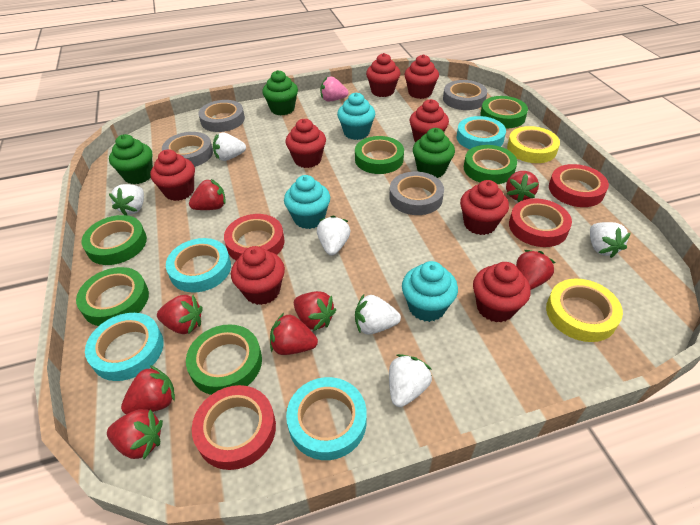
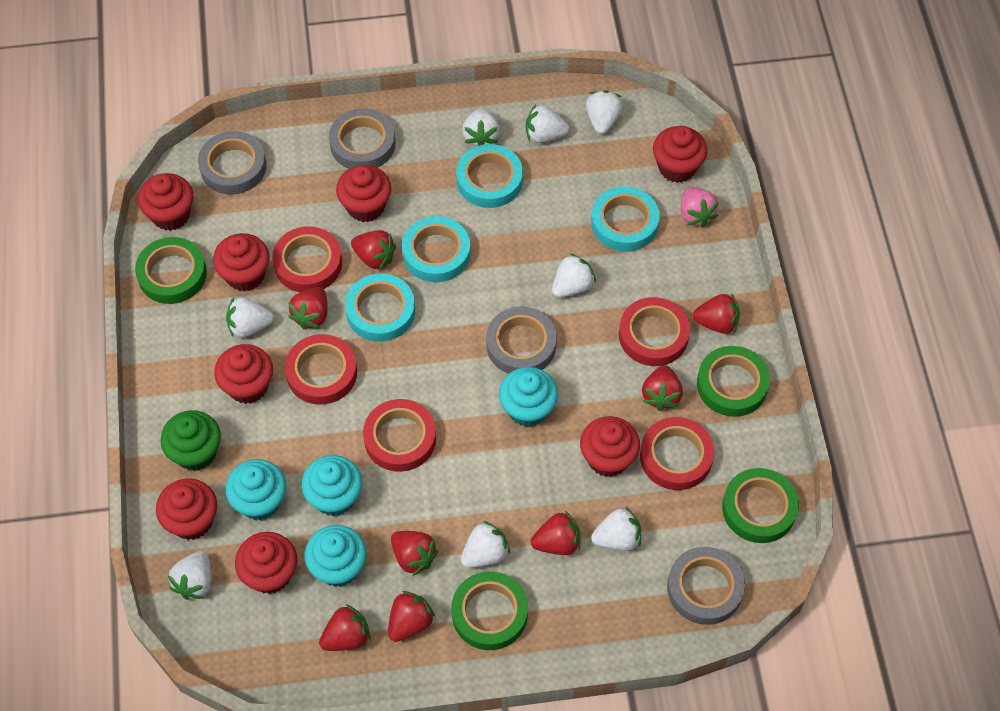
green cupcake: [109,134,153,184] [262,70,298,115] [413,128,455,178] = 3 -> [161,410,221,471] = 1
green tape: [76,267,149,326] [81,215,147,265] [186,324,262,395] [355,136,404,174] [464,145,517,184] [480,96,528,128] = 6 -> [135,237,207,304] [451,571,528,650] [697,346,770,417] [722,468,799,543] = 4
red tape: [192,385,276,470] [224,214,285,260] [509,198,572,247] [549,164,609,207] = 4 -> [272,226,342,292] [285,334,357,405] [363,399,436,472] [619,297,690,366] [640,417,714,490] = 5
turquoise cupcake: [284,175,330,229] [337,92,375,140] [402,261,458,322] = 3 -> [225,459,286,521] [301,455,362,516] [304,525,367,587] [499,367,558,427] = 4
white strawberry: [109,184,144,215] [213,133,246,161] [317,215,350,256] [355,294,401,334] [389,354,432,407] [590,222,631,258] = 6 -> [168,551,211,600] [226,297,274,338] [461,521,510,568] [462,108,500,146] [526,104,569,143] [552,253,596,297] [586,90,623,134] [591,507,641,551] = 8
yellow tape: [507,126,560,163] [546,278,623,342] = 2 -> none = 0

